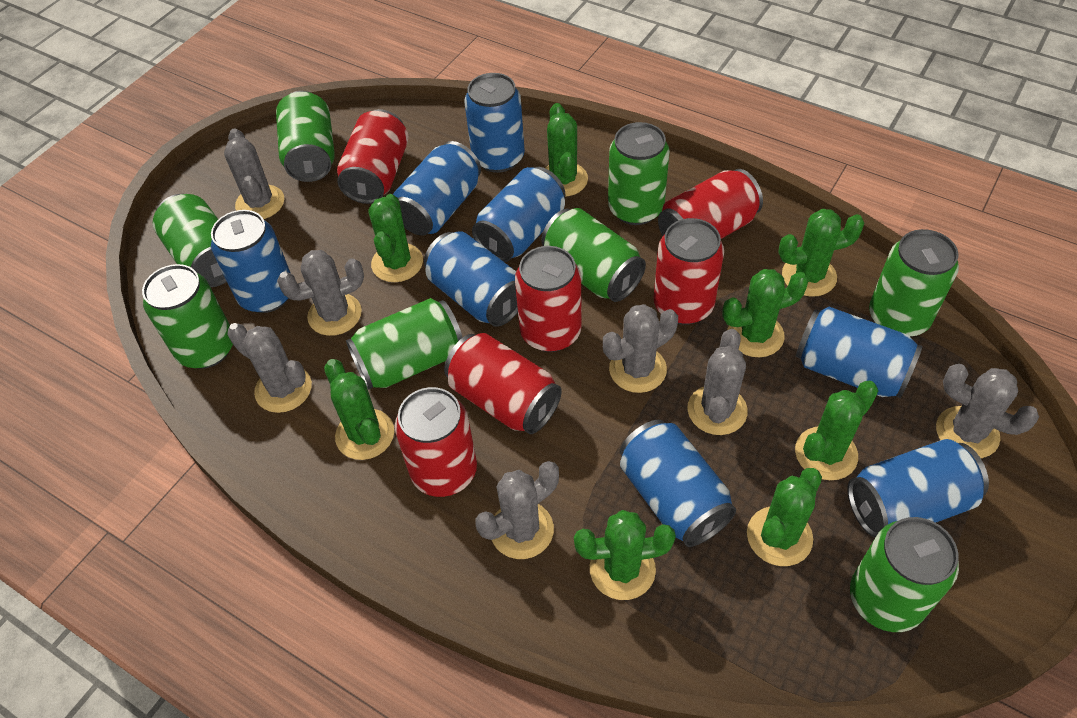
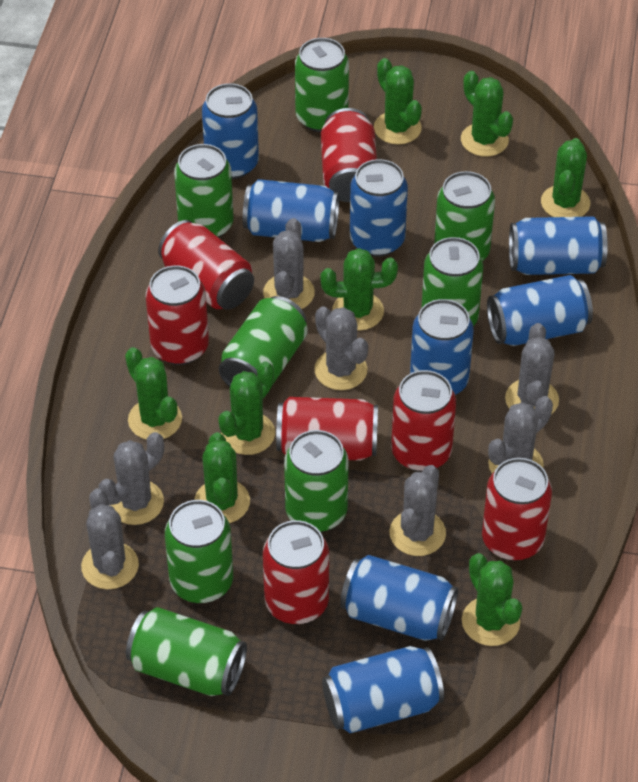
red can: [337,109,409,204] [395,387,477,497] [444,333,562,434] [515,246,582,352] [654,218,724,325] [658,169,763,239] = 6 -> [146,265,209,365] [158,220,254,309] [263,520,329,624] [276,397,378,461] [321,108,377,202] [391,370,456,472] [482,458,552,561] = 7

